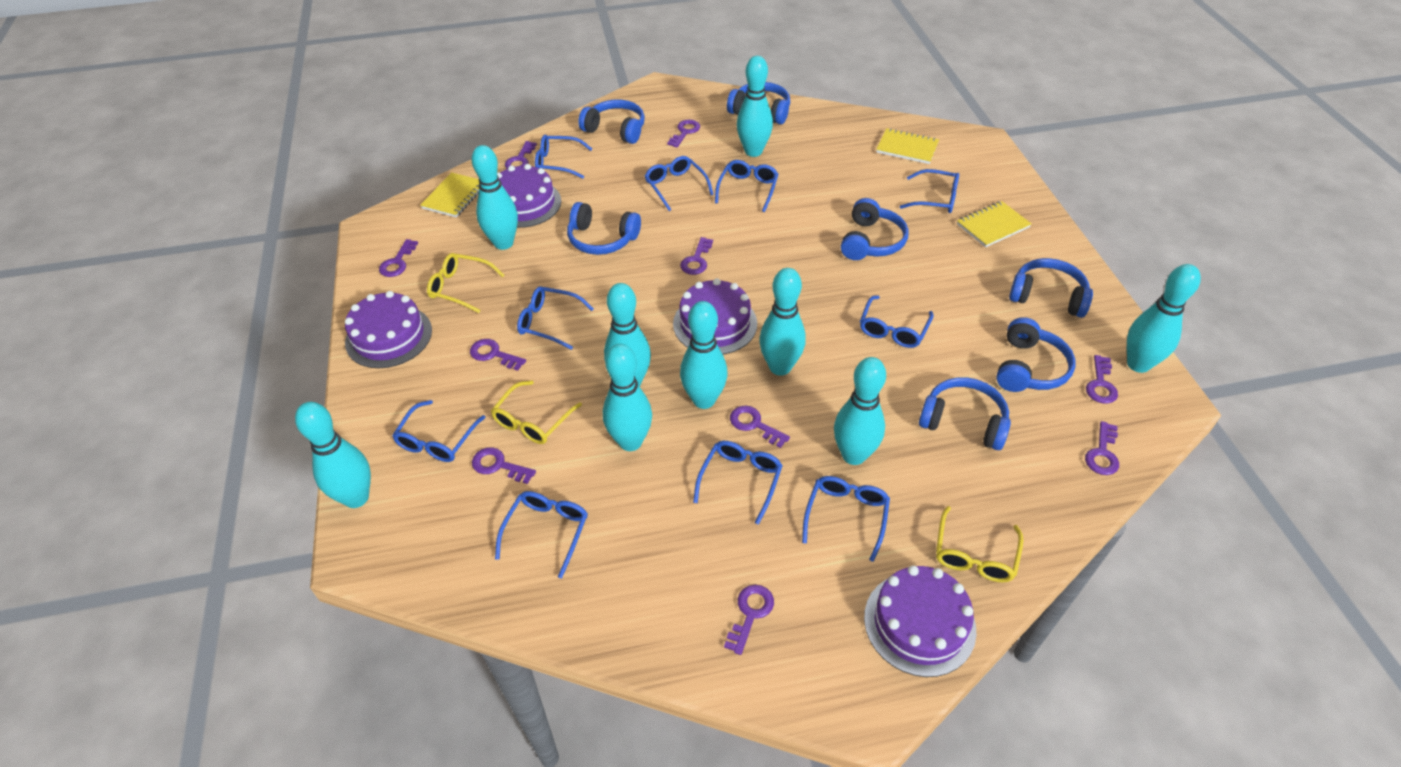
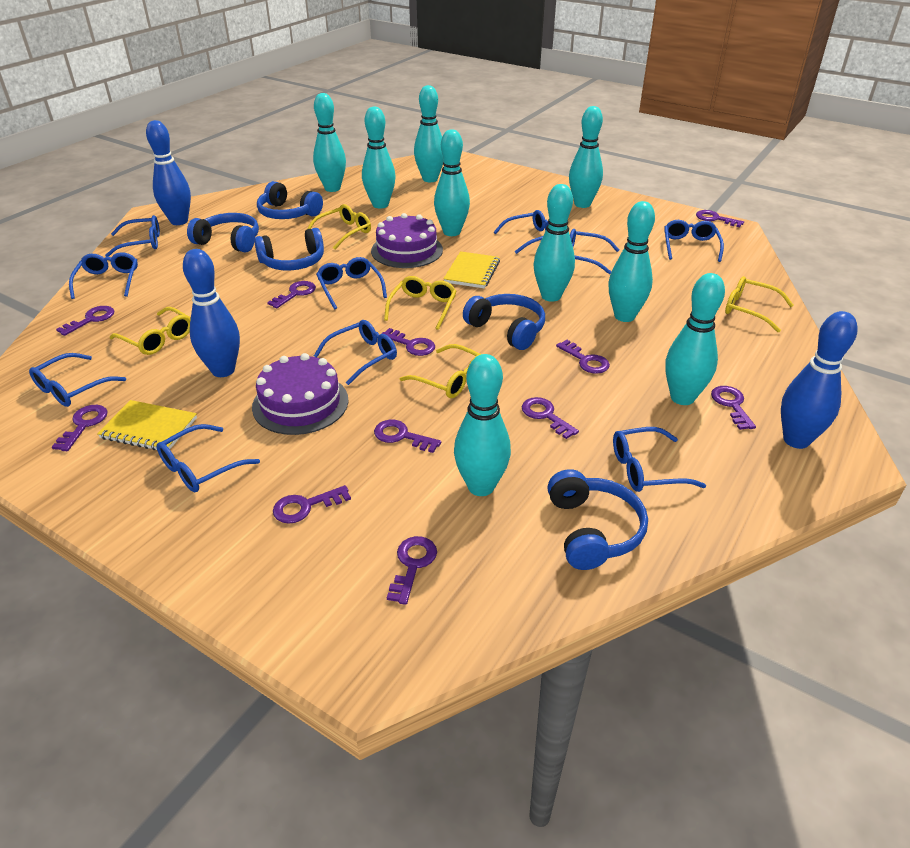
blue bowling pin: none = 0 -> [146,120,191,225] [183,249,240,377] [781,311,857,449] = 3
blue headphones: [567,202,641,255] [578,99,645,144] [727,82,790,125] [841,198,909,260] [919,377,1011,450] [996,317,1076,392] [1009,258,1093,318] = 7 -> [187,213,259,252] [254,228,324,271] [257,181,323,219] [463,294,545,350] [547,469,648,570] = 5
purple cake: [345,291,432,368] [497,164,561,228] [673,278,757,354] [864,565,976,677] = 4 -> [252,353,349,435] [371,213,443,268] = 2
purple key: [379,239,418,277] [470,339,526,371] [472,447,536,484] [505,141,537,169] [667,120,700,147] [680,237,713,275] [724,585,774,655] [730,406,790,448] [1085,421,1119,475] [1086,355,1118,404] = 10 -> [52,405,107,451] [56,306,114,336] [267,281,316,308] [273,485,351,524] [374,420,441,453] [381,328,435,356] [387,536,437,605] [522,397,579,439] [556,340,610,374] [696,210,744,227] [711,386,756,430] = 11
yellow glasses: [427,253,505,313] [491,381,582,444] [936,506,1023,582] = 3 -> [110,307,191,355] [307,204,371,249] [384,276,456,330] [400,344,481,398] [725,276,794,332] = 5
yellow notebook: [420,172,480,218] [876,128,939,164] [957,201,1031,247] = 3 -> [97,400,197,450] [443,251,500,288] = 2

